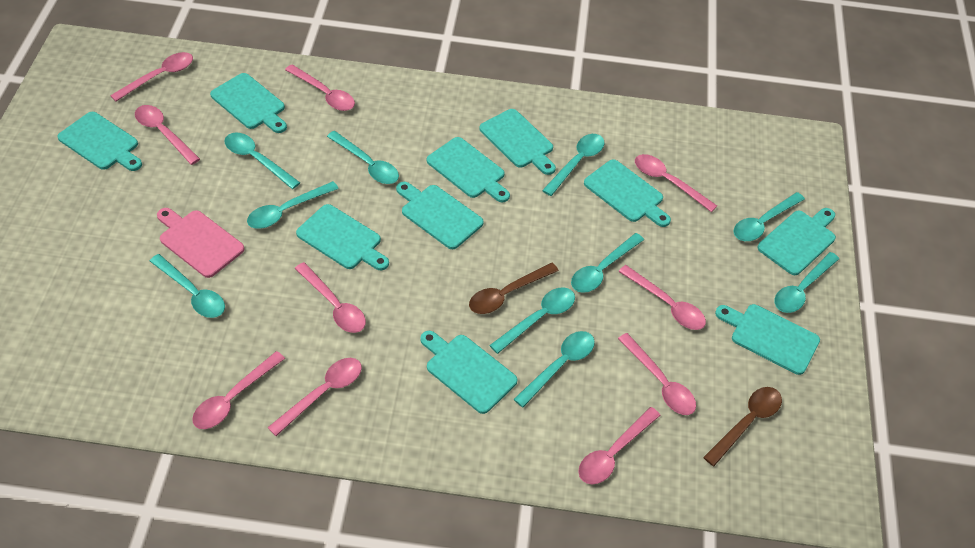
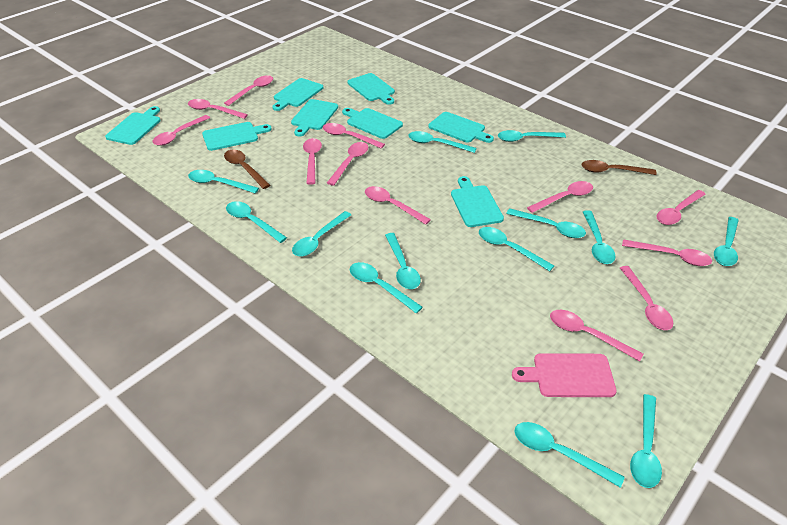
pink spoon: [110,52,193,101] [135,105,200,165] [192,351,285,429] [267,358,362,436] [285,65,355,111] [295,262,366,333] [578,407,661,484] [618,265,706,330] [618,333,696,415] [635,154,717,212] = 10 -> [152,115,210,146] [188,99,248,119] [224,75,273,106] [303,138,322,185] [323,123,385,149] [327,142,368,186] [365,186,431,225] [527,181,593,213] [550,310,644,362] [620,266,673,330] [622,239,712,266] [657,190,706,225] = 12
turquoise cutting board: [58,112,142,171] [210,73,287,133] [296,204,389,270] [396,182,484,249] [420,331,518,414] [427,137,510,202] [479,109,556,175] [584,159,671,227] [715,304,820,375] [758,208,836,275] = 10 -> [105,106,161,145] [202,122,272,151] [272,78,323,111] [291,99,338,137] [342,108,403,139] [347,73,395,105] [429,112,494,143] [451,176,504,227] = 8
turquoise spoon: [150,254,225,318] [224,133,300,189] [247,181,339,229] [327,131,399,184] [489,287,575,354] [513,331,595,407] [542,134,604,196] [571,233,644,293] [733,192,805,241] [774,252,839,313] = 10 -> [188,170,259,193] [226,201,287,243] [292,211,351,256] [350,262,423,313] [385,233,421,289] [408,131,477,153] [479,227,554,271] [498,130,566,142] [506,208,586,238] [514,422,625,488] [583,210,616,264] [630,394,662,488] [714,217,739,266] = 13

